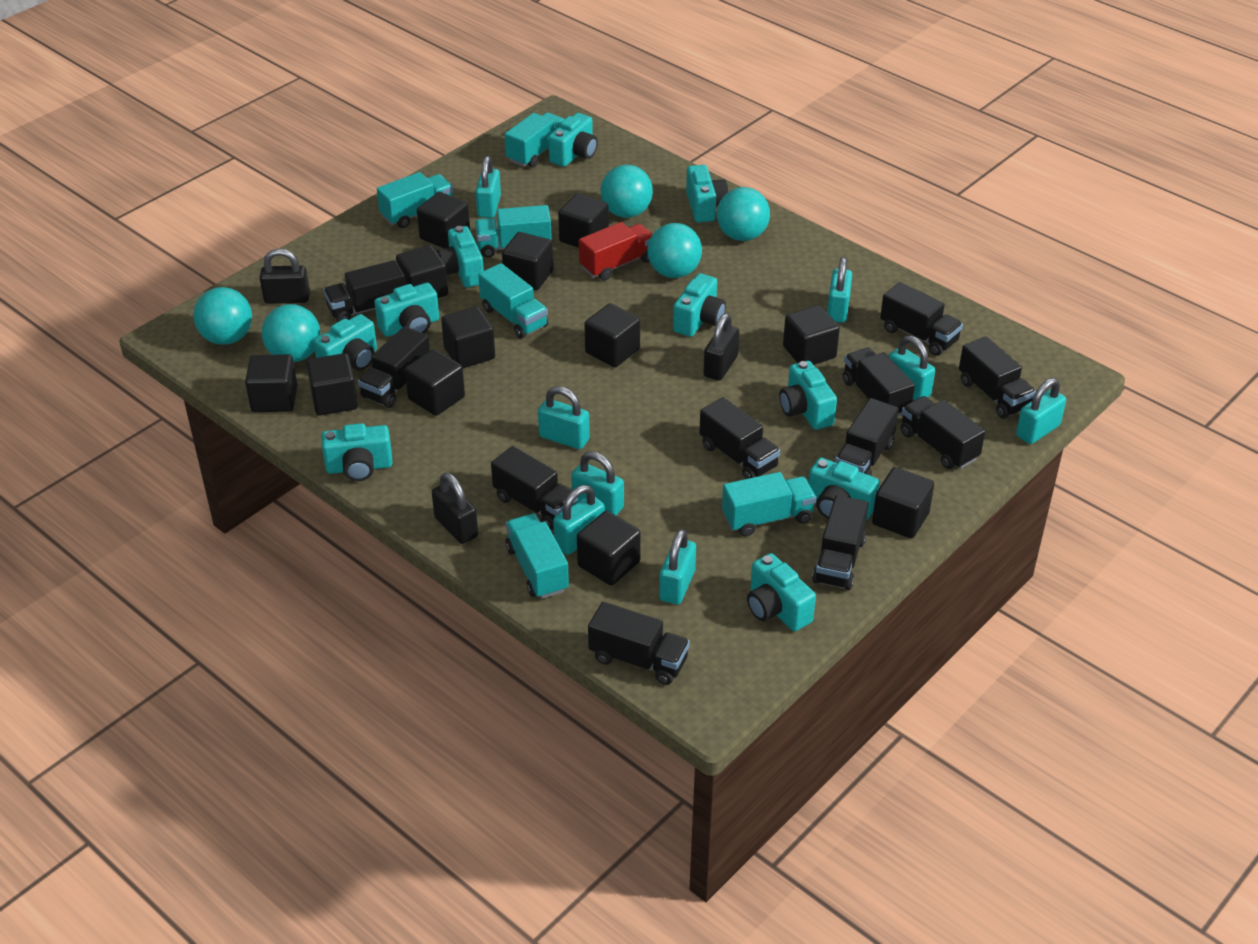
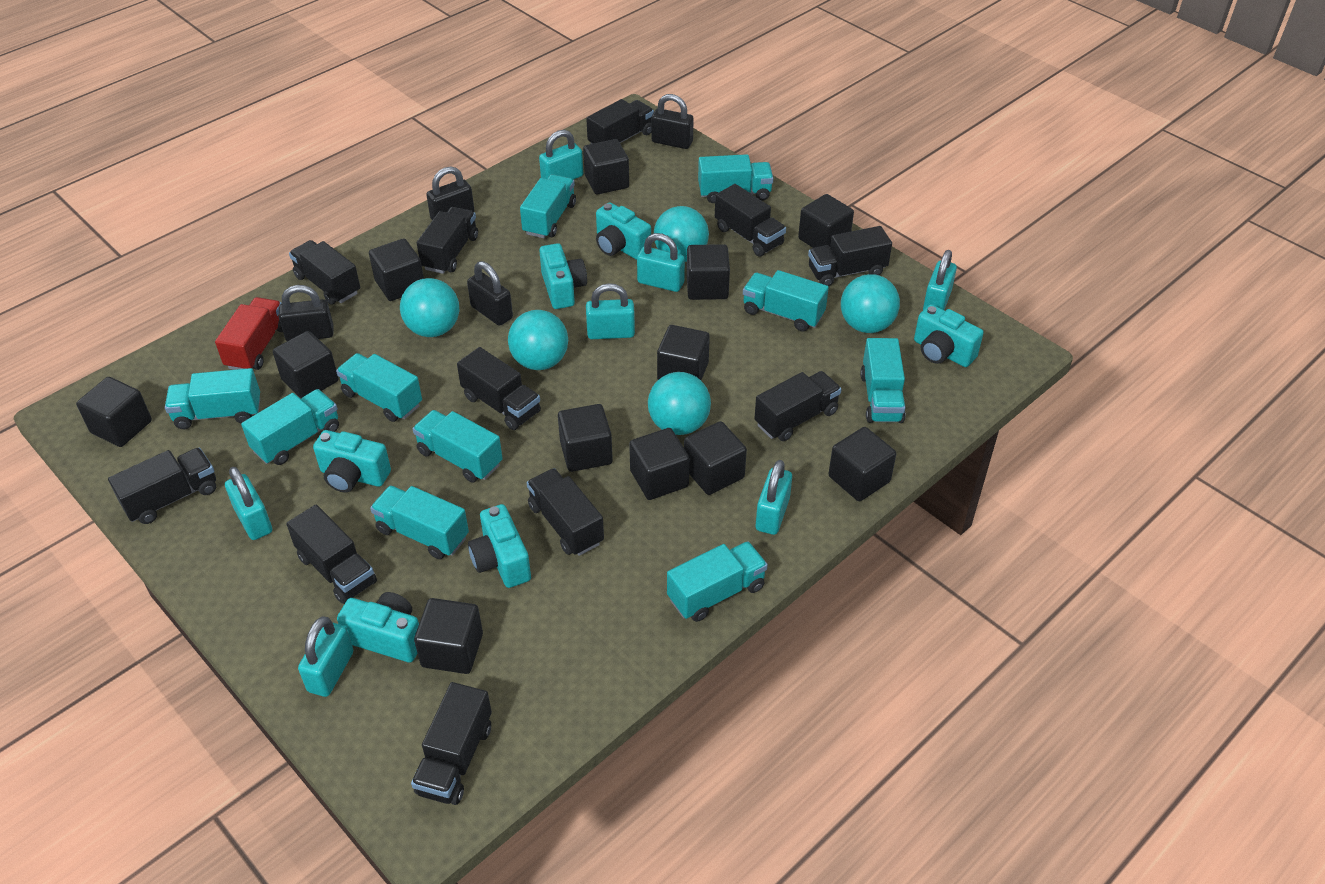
black padlock: [259,249,310,304] [432,472,478,544] [703,313,739,381] = 3 -> [279,285,334,341] [426,166,474,220] [467,261,513,326] [651,94,694,149] = 4
turquoise camera: [313,314,377,371] [322,423,393,481] [374,283,439,337] [437,226,484,288] [548,113,598,167] [673,273,726,337] [686,165,728,223] [747,553,816,631] [779,361,837,430] [808,458,880,520] = 10 -> [313,430,391,492] [337,592,419,662] [468,504,531,588] [539,243,587,309] [596,202,651,260] [914,304,984,367] = 6
turquoise padlock: [475,156,501,218] [538,386,590,449] [553,485,605,555] [571,451,624,515] [659,529,696,605] [827,257,852,323] [889,336,935,400] [1016,378,1066,444] = 8 -> [225,467,272,540] [298,616,353,697] [539,130,583,180] [586,283,635,339] [637,233,685,292] [756,460,792,535] [923,250,957,310] = 7
turquoise truck: [377,172,454,228] [475,205,552,258] [478,263,548,338] [505,112,564,168] [505,513,569,599] [722,472,816,536] = 6 -> [165,368,260,429] [241,389,339,465] [336,353,422,422] [370,485,469,559] [413,410,503,482] [520,174,576,238] [667,541,768,622] [698,154,774,203] [743,270,829,332] [860,338,906,423] = 10

